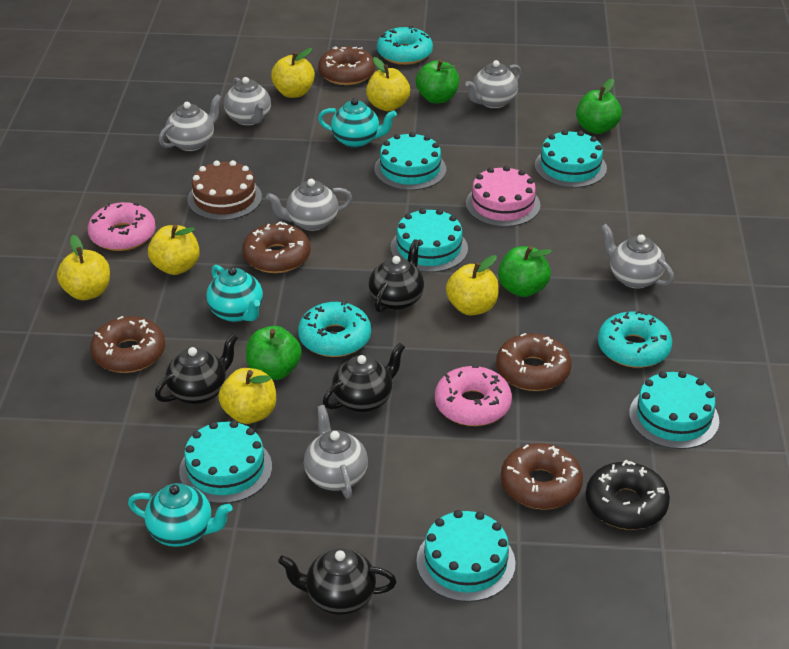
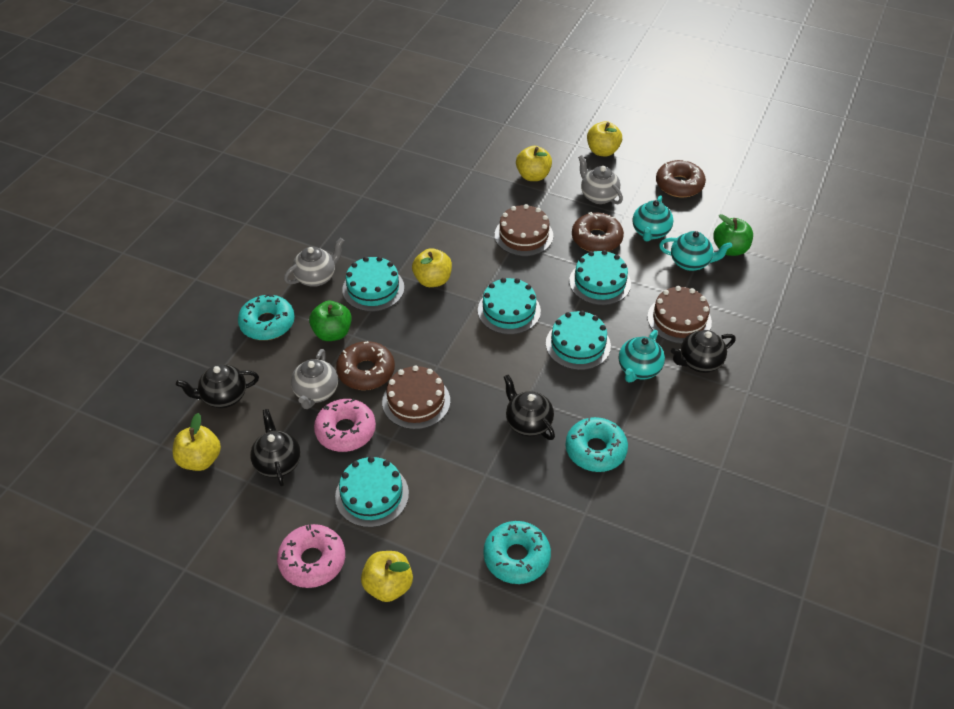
black donut: [586,460,670,530] = 1 -> none = 0
brown cake: [187,160,262,220] = 1 -> [382,365,450,429] [495,204,553,256] [647,286,712,344] = 3
brown donut: [90,316,165,373] [242,221,311,273] [318,46,375,85] [496,333,571,391] [501,443,583,510] = 5 -> [336,341,395,390] [572,212,624,252] [656,160,706,198] = 3
green apple: [246,326,302,380] [416,59,459,103] [498,246,552,297] [576,78,622,134] = 4 -> [309,301,352,341] [713,214,753,256] = 2
grey teapot: [159,94,222,151] [224,77,271,126] [266,179,352,231] [304,405,368,498] [465,60,521,108] [601,224,674,288] = 6 -> [284,238,344,287] [291,349,338,409] [578,155,623,204] = 3
pink cake: [466,166,540,227] = 1 -> none = 0
turquoise cake: [179,421,272,504] [374,132,446,190] [391,208,468,272] [416,510,516,602] [535,130,607,188] [629,371,719,449] = 6 -> [335,456,409,527] [342,256,404,312] [478,278,541,335] [546,311,611,370] [569,250,631,305] = 5
yellow apple: [57,235,110,300] [148,225,200,275] [218,368,276,424] [271,48,315,98] [366,57,410,111] [446,255,499,315] = 6 -> [173,413,221,471] [361,551,413,602] [412,248,452,287] [516,146,552,181] [587,121,622,156] = 5

